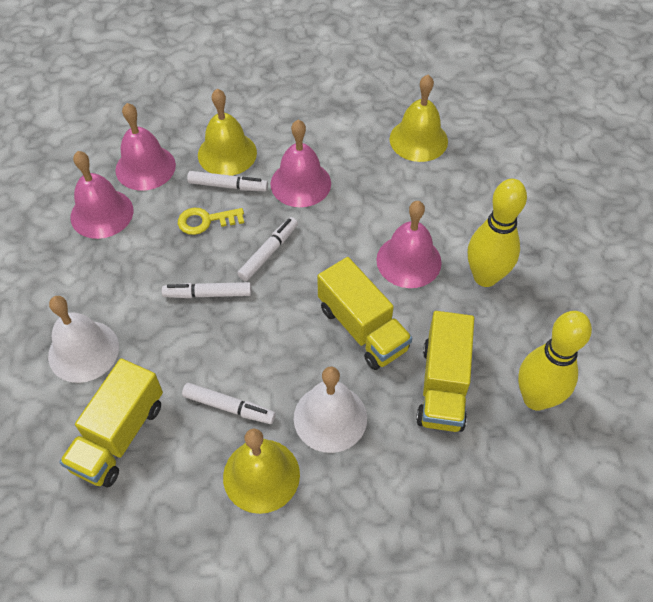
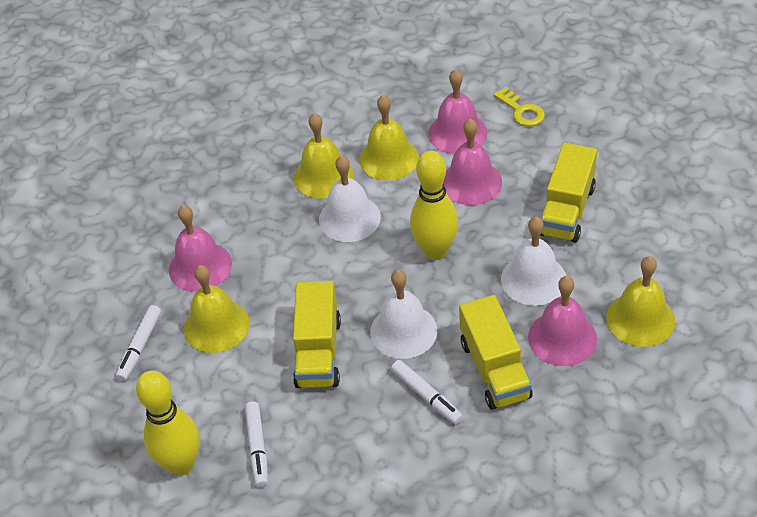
white bell: [48,296,119,383] [294,367,367,453] = 2 -> [319,156,381,242] [370,270,437,359] [501,217,566,306] = 3
white marker: [162,282,251,298] [182,383,276,424] [187,171,268,191] [237,217,298,281] = 4 -> [116,305,161,381] [245,401,268,487] [391,360,463,424] = 3
yellow bell: [198,89,257,176] [223,429,300,514] [390,75,448,162] = 3 -> [184,265,250,353] [294,113,354,199] [359,95,419,180] [606,256,675,347] = 4

